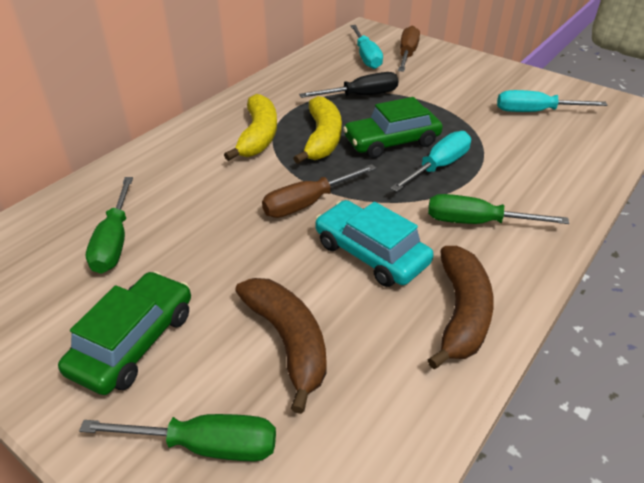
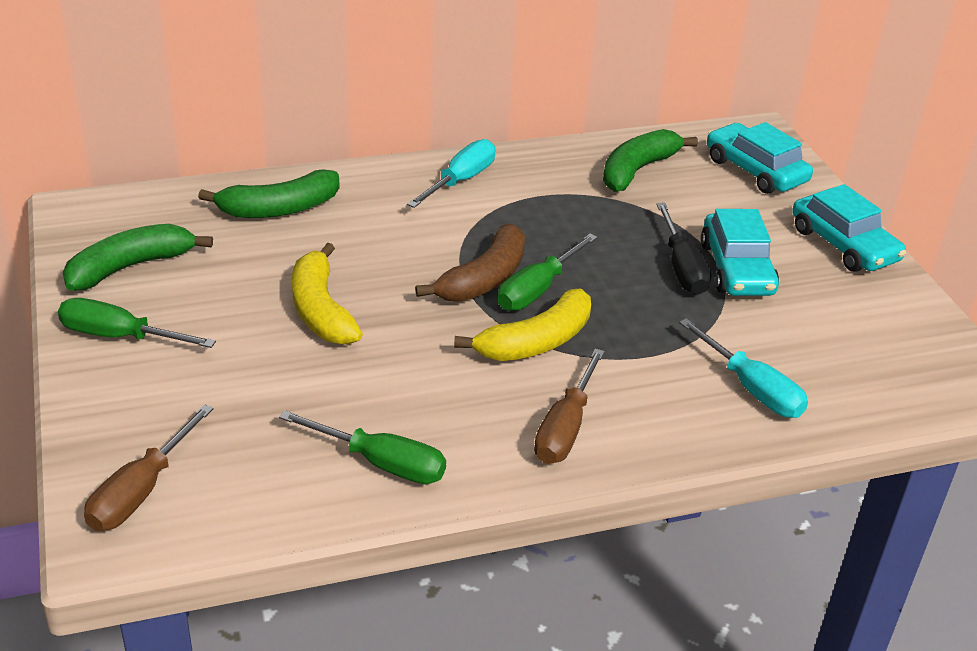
brown banana: [235,278,327,414] [428,246,494,369] = 2 -> [415,224,525,302] = 1
green banana: none = 0 -> [63,224,213,291] [198,169,340,218] [603,129,698,192] = 3
green car: [58,271,191,395] [343,97,443,158] = 2 -> none = 0
turquoise car: [315,200,434,287] = 1 -> [701,209,779,296] [707,122,813,194] [792,184,906,272] = 3
turquoise screwdriver: [350,25,383,69] [390,131,471,192] [497,90,607,112] = 3 -> [407,139,496,208] [679,318,808,418] = 2

